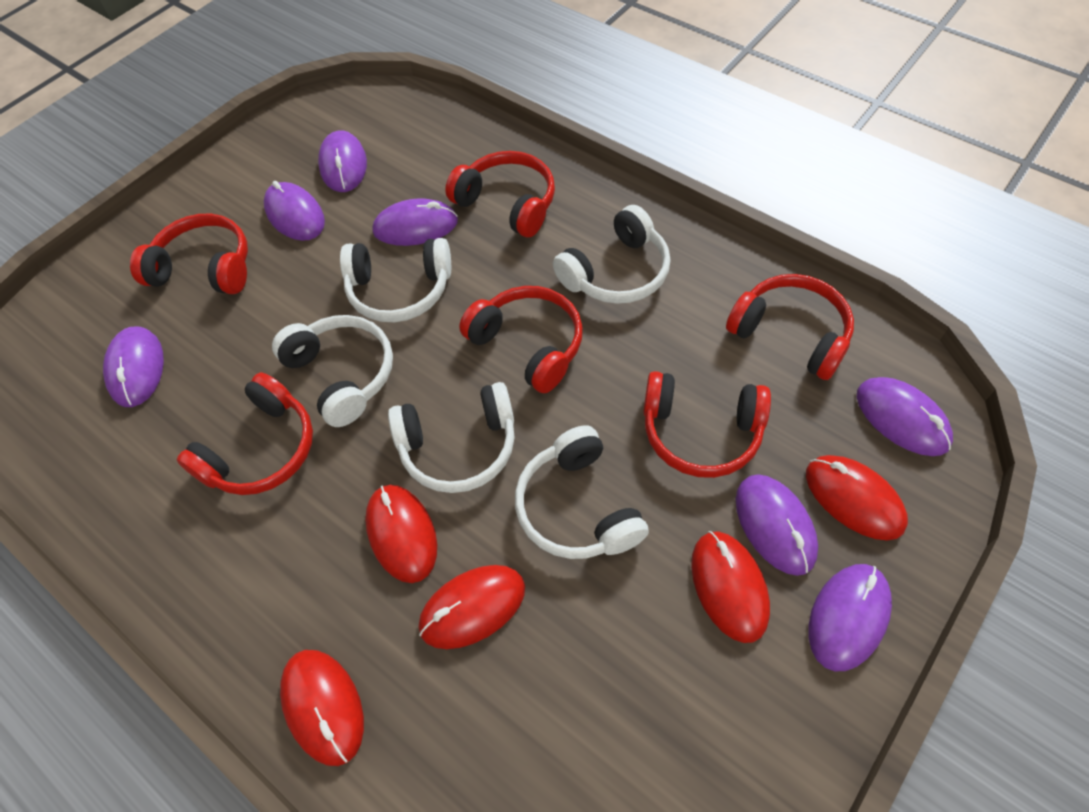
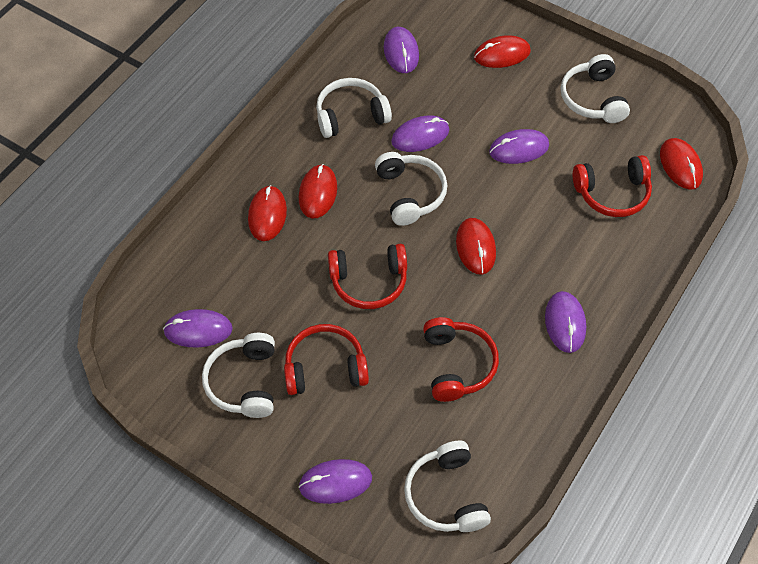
purple mouse: [103,327,164,407] [264,181,325,241] [318,130,367,192] [372,198,458,246] [736,474,818,576] [809,564,892,671] [857,377,953,456] = 7 -> [163,309,233,348] [298,459,372,504] [384,27,419,73] [391,116,449,152] [489,129,549,164] [545,291,586,353] = 6
red headphones: [130,214,248,294] [177,372,313,495] [445,151,555,237] [459,286,583,393] [643,371,771,478] [726,274,854,380] = 6 -> [284,324,369,395] [328,244,407,309] [423,317,499,402] [573,155,652,217] = 4

